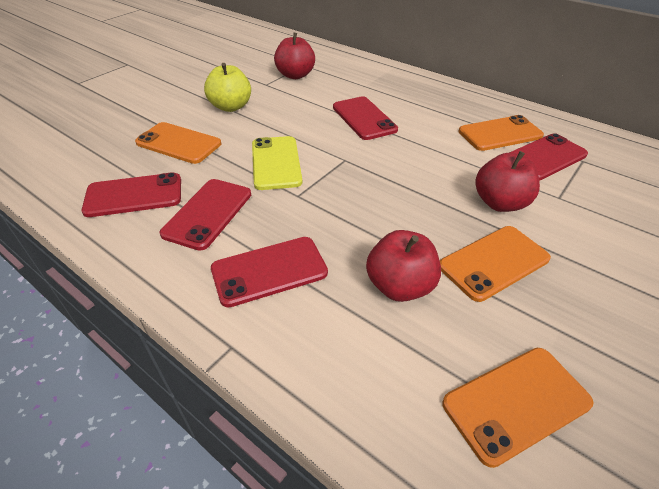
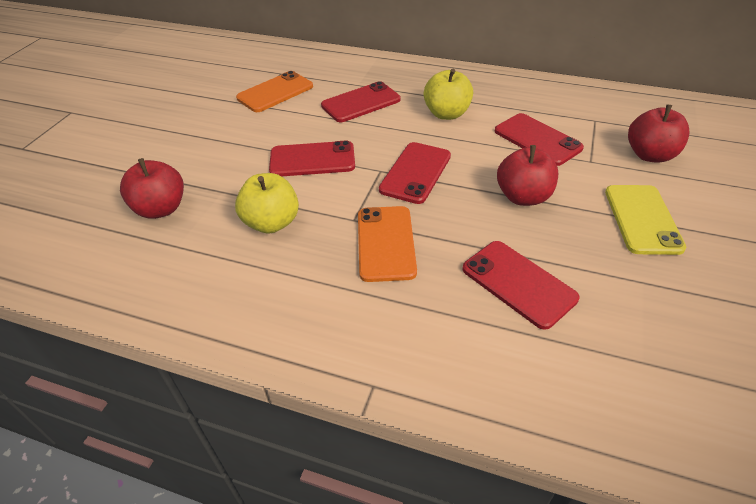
orange phone: [135,122,221,164] [440,226,551,302] [442,348,594,468] [459,115,544,151] = 4 -> [236,71,313,112] [358,206,417,282] = 2
yellow apple: [204,63,251,112] = 1 -> [235,173,299,234] [424,69,473,120] = 2

